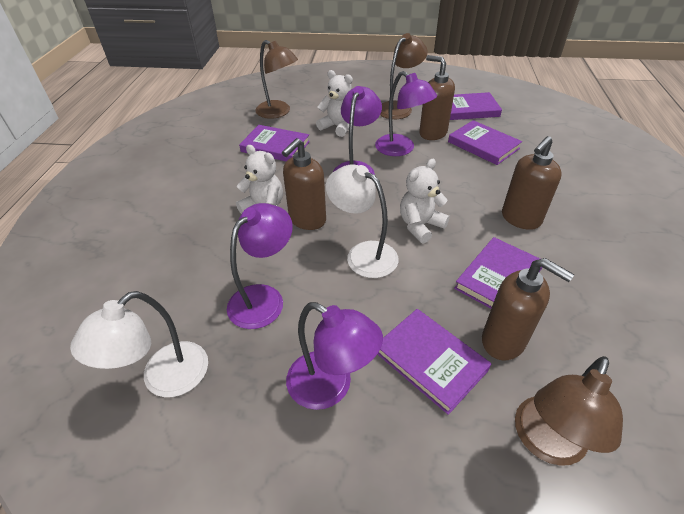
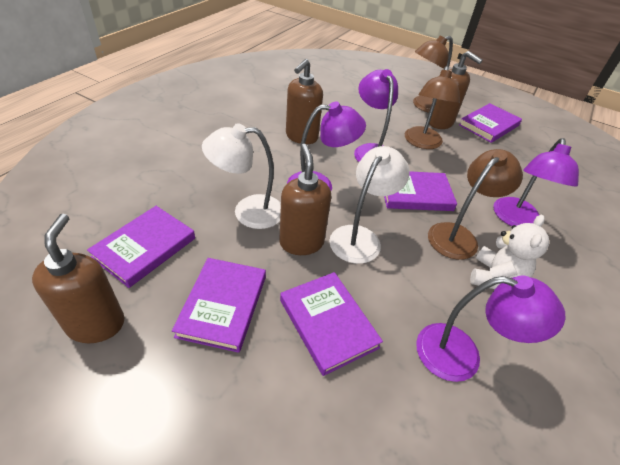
white teddy bear: [236,145,283,214] [316,70,353,137] [400,159,450,244] = 3 -> [470,215,549,289] = 1

